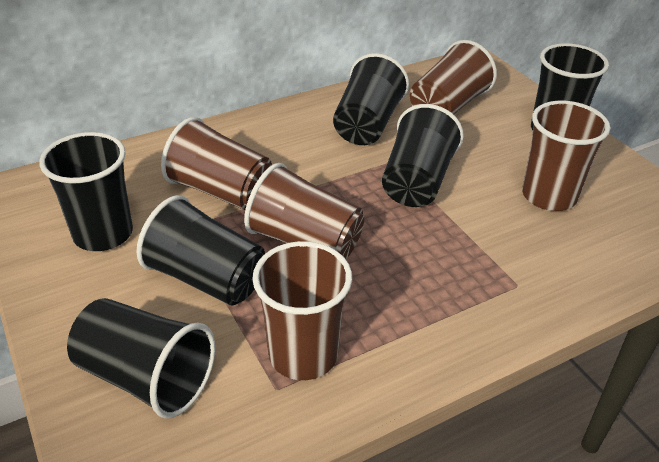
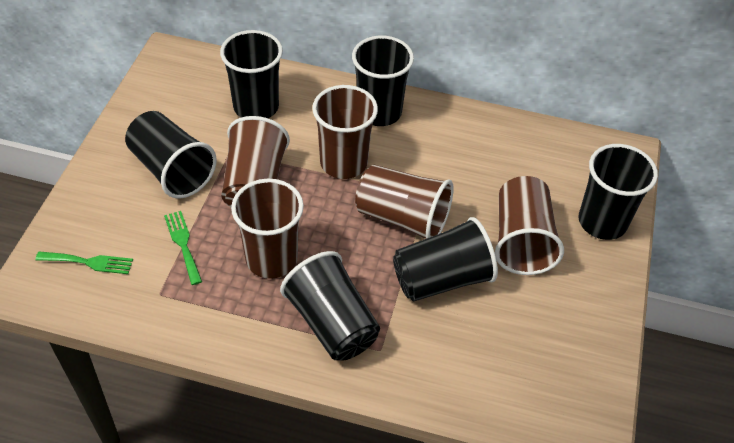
green fork: none = 0 -> [35,252,133,274] [164,211,202,285] = 2

